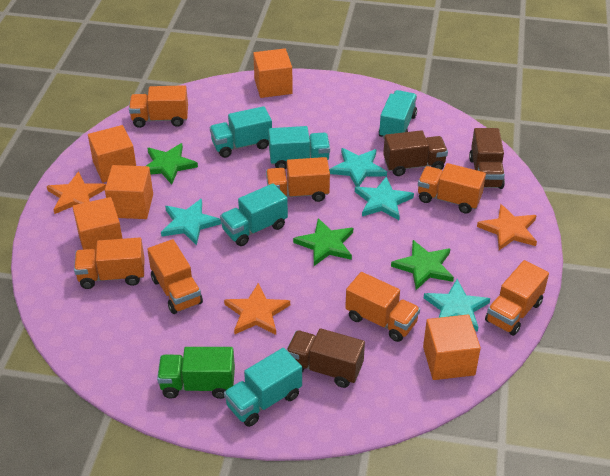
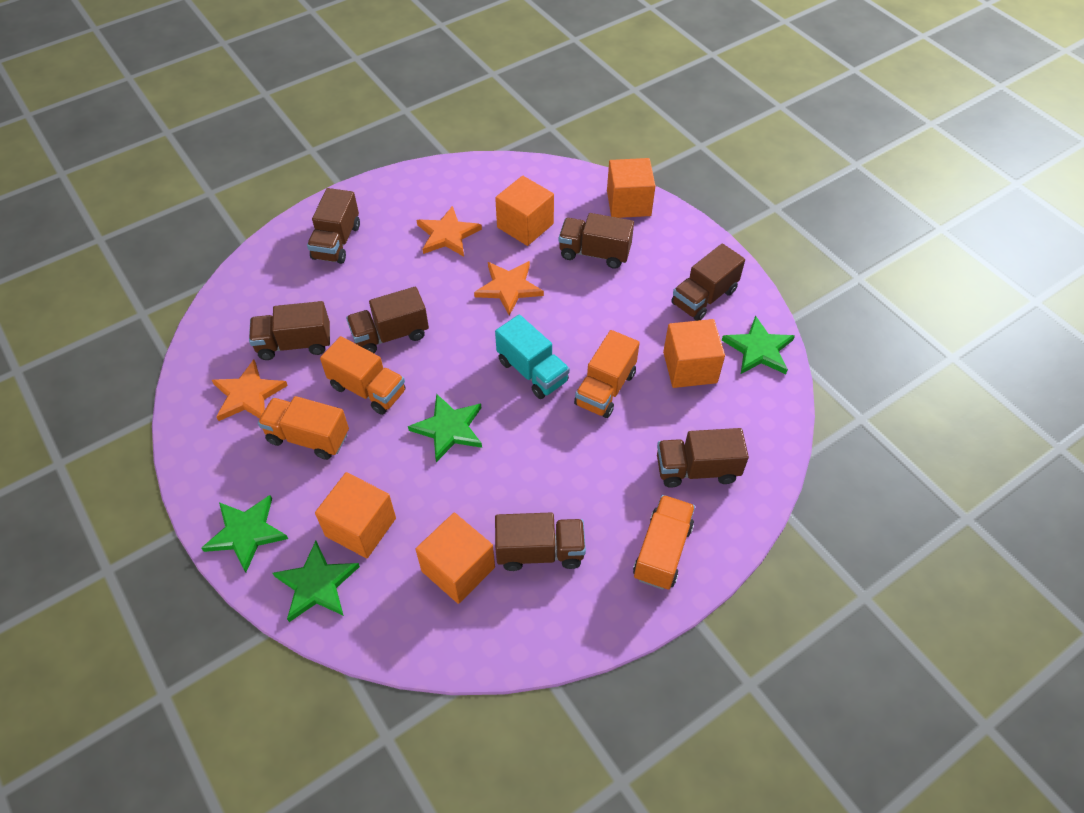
brown truck: [287,328,365,388] [383,130,448,176] [469,128,505,189] = 3 -> [249,301,330,360] [307,188,360,264] [346,287,429,353] [495,513,586,571] [559,213,634,269] [657,428,749,488] [671,244,745,321] = 7
green star: [146,143,198,184] [293,218,353,266] [391,240,454,290] = 3 -> [201,495,288,572] [272,541,360,622] [408,393,482,462] [722,315,795,374] = 4
green truck: [157,347,235,399] = 1 -> none = 0
orange truck: [74,237,144,289] [129,85,188,128] [147,239,203,314] [266,157,330,202] [345,272,420,342] [418,163,486,214] [485,260,549,336] = 7 -> [258,396,349,460] [320,336,406,415] [574,330,640,418] [633,495,695,590] = 4
turquoise star: [161,199,222,245] [329,148,387,187] [355,176,414,220] [424,279,490,332] = 4 -> none = 0
turquoise truck: [210,106,272,158] [220,183,288,246] [224,348,302,427] [269,126,330,169] [379,90,417,139] = 5 -> [495,315,570,399] = 1

